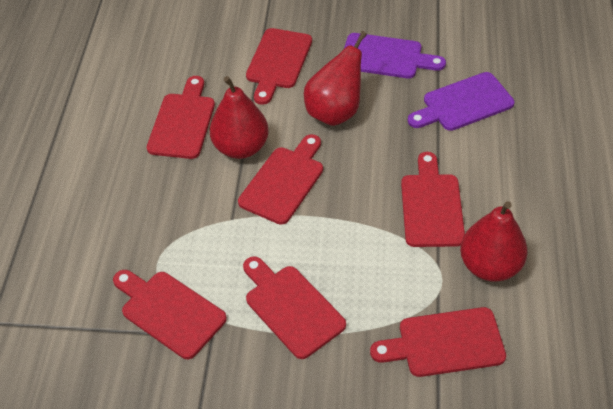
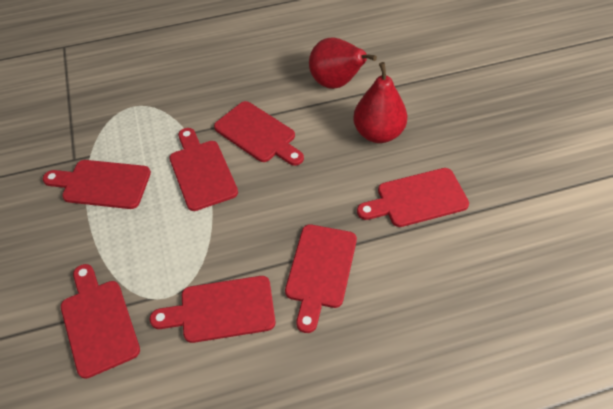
purple cutting board: [344,33,446,78] [408,72,514,131] = 2 -> none = 0
red pear: [210,76,269,159] [304,31,367,126] [460,201,528,282] = 3 -> [309,37,377,89] [353,62,407,143] = 2

